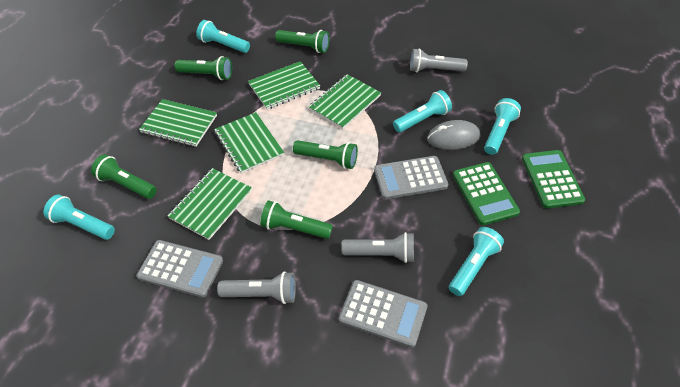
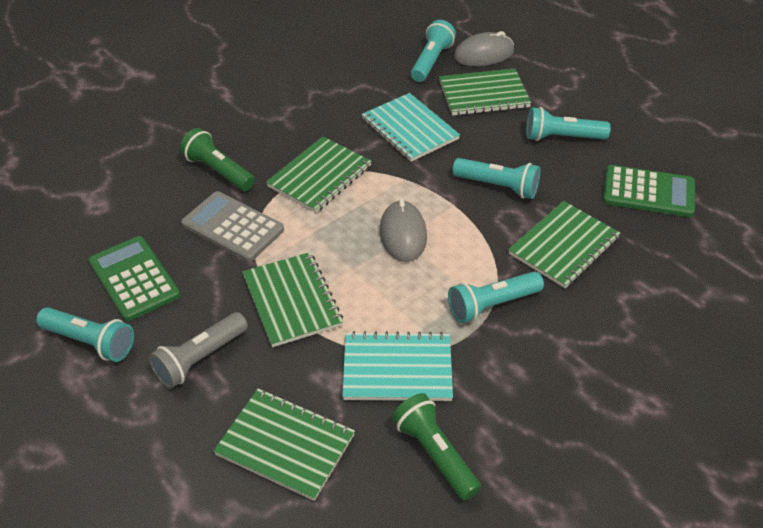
green flashlight: [91,154,157,199] [175,56,232,80] [260,200,333,239] [275,30,329,53] [293,140,358,169] = 5 -> [180,128,255,191] [392,393,481,501] = 2
grey calculator: [137,240,223,298] [339,280,427,348] [374,156,449,199] = 3 -> [181,191,284,262] = 1
grey flashlight: [217,271,296,304] [341,232,414,263] [410,48,468,72] = 3 -> [149,312,248,389] = 1
grey mouse: [427,120,480,150] = 1 -> [380,198,427,262] [454,31,514,66] = 2
turquoise notebook: none = 0 -> [342,331,453,401] [362,93,460,162] = 2

